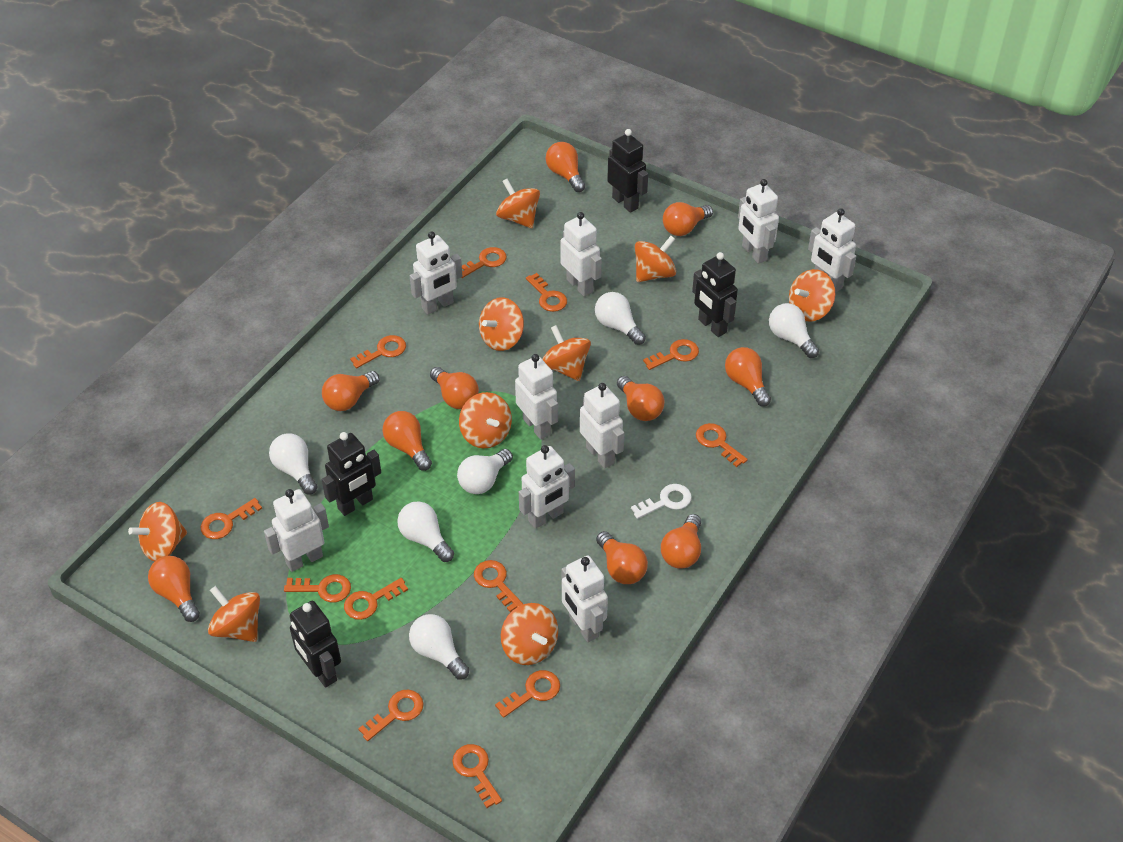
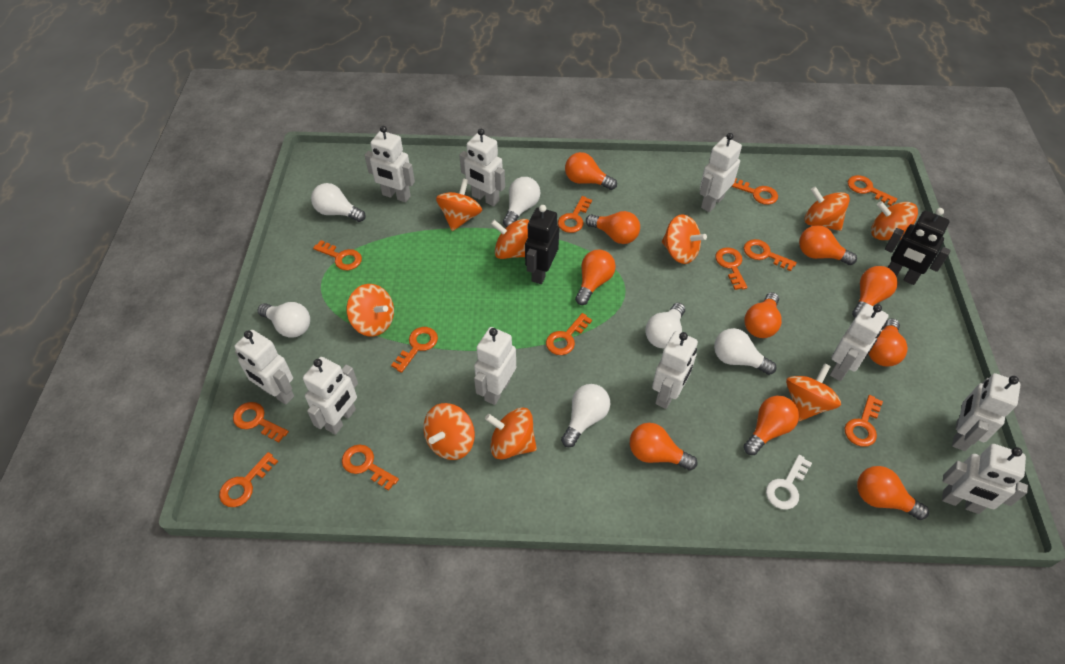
black robot: [289,601,341,688] [322,432,381,516] [607,129,648,213] [692,252,738,337] = 4 -> [525,205,559,284] [885,208,951,285] = 2
white robot: [264,489,329,572] [410,231,462,315] [515,354,558,440] [519,445,575,529] [561,212,602,297] [561,555,608,642] [580,383,624,468] [738,179,779,264] [808,208,856,293] = 9 -> [235,330,294,405] [303,357,358,435] [364,126,415,202] [459,129,505,206] [474,327,516,405] [652,331,698,409] [700,133,742,212] [830,304,889,381] [942,444,1028,514] [952,373,1021,451] = 10

